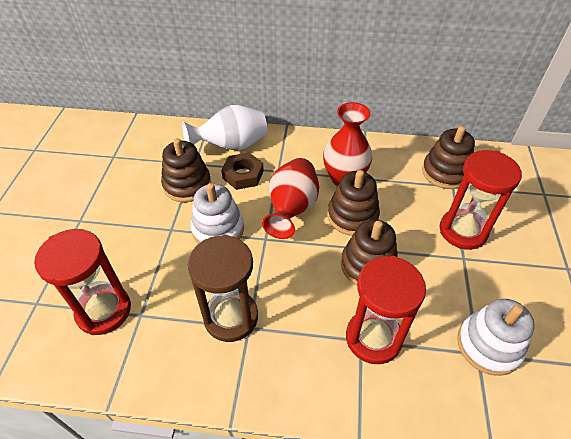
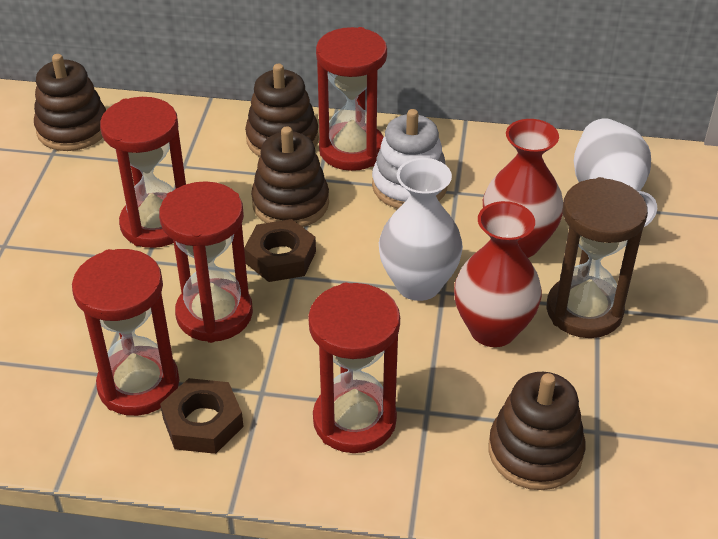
brown nut: [221,152,264,190] = 1 -> [160,378,244,454] [244,219,316,282] = 2
red hourglass: [34,229,131,335] [346,256,426,364] [440,150,522,250] = 3 -> [72,249,179,416] [100,97,186,248] [159,181,253,343] [308,283,400,453] [316,27,387,171] = 5
white stacking toy: [190,183,244,244] [457,299,535,376] = 2 -> [372,109,447,209] = 1
white vase: [182,105,267,150] = 1 -> [379,158,463,301] [574,118,657,227] = 2

